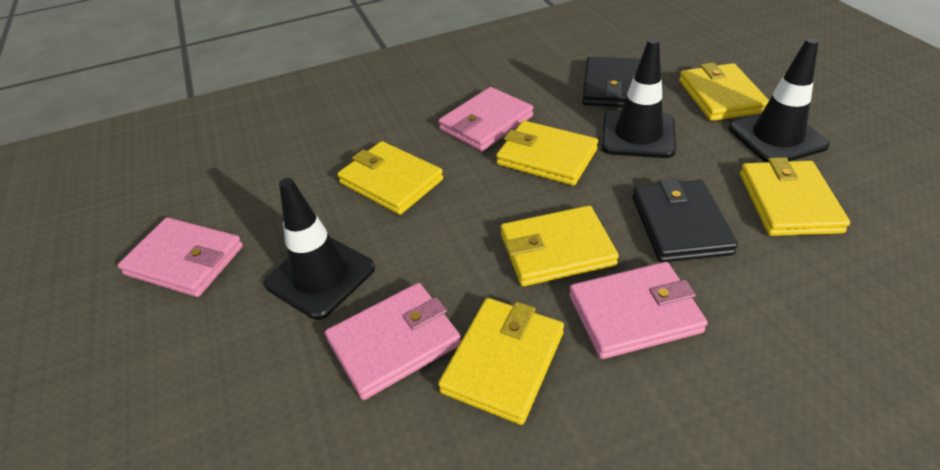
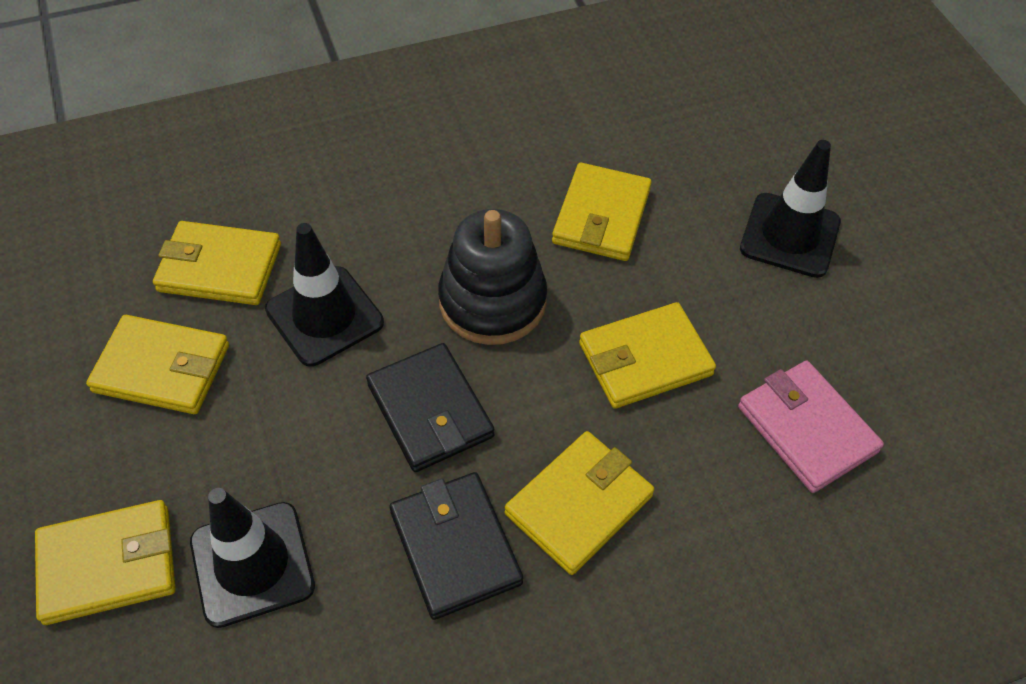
black stacking toy: none = 0 -> [438,209,547,345] = 1
pink wallet: [117,217,243,297] [325,283,461,400] [439,87,533,151] [569,262,708,359] = 4 -> [738,361,884,493] = 1

